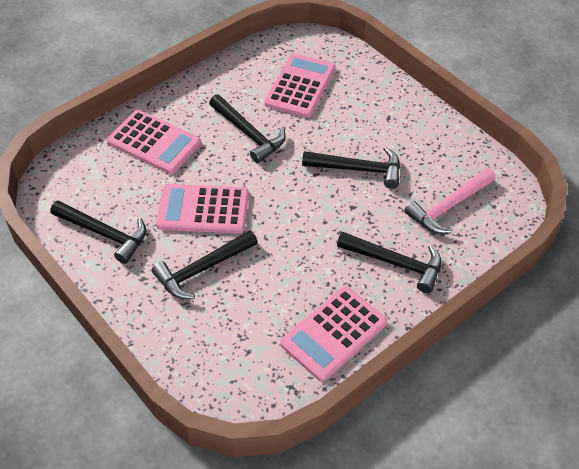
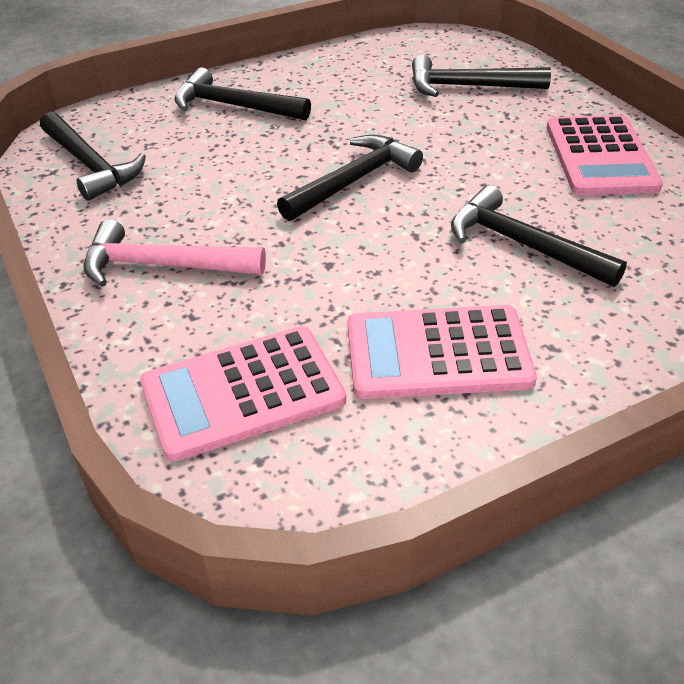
pink calculator: [107,110,201,174] [156,184,249,234] [264,53,335,118] [280,286,387,381] = 4 -> [140,326,346,462] [348,305,537,399] [547,115,663,195] = 3

